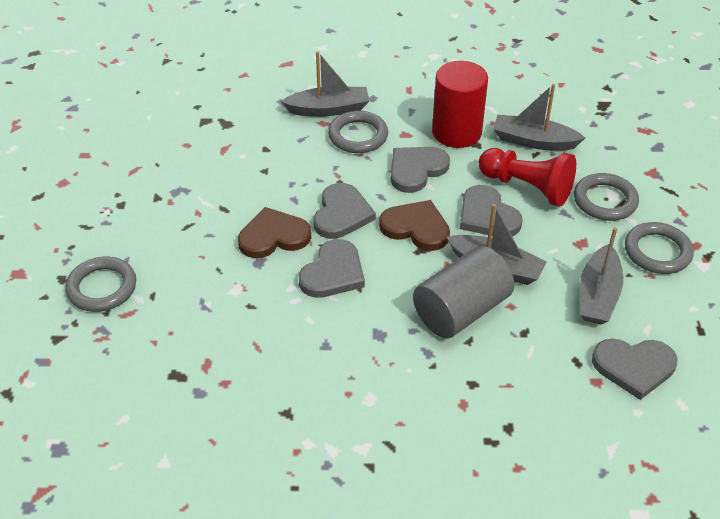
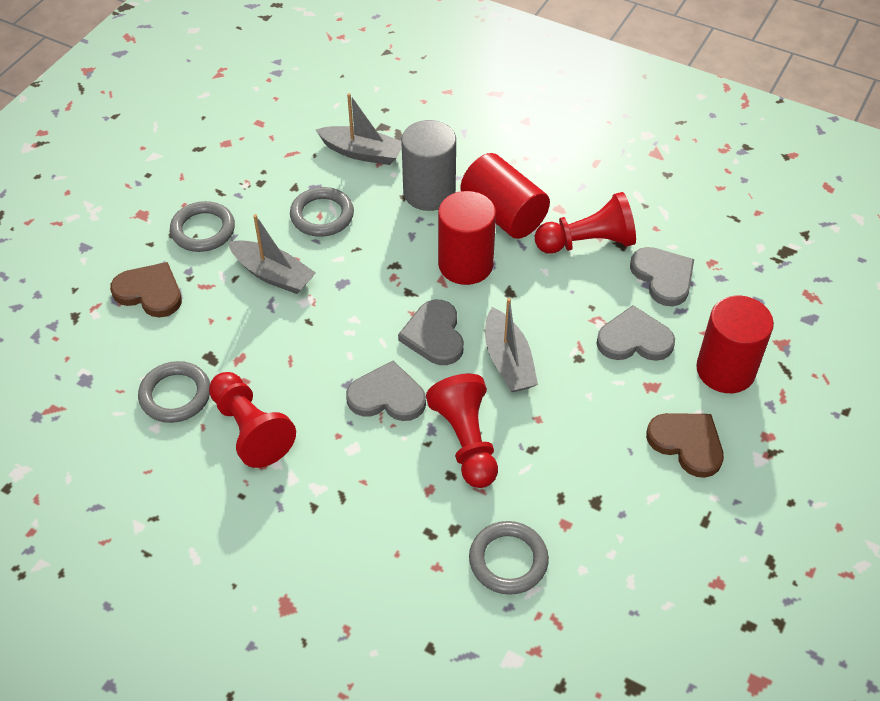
grey boat: [281,51,370,117] [447,204,547,285] [493,84,585,151] [580,227,623,324] = 4 -> [228,214,316,294] [316,93,402,165] [485,298,538,392] = 3
grey heart: [299,239,365,298] [314,183,376,239] [391,147,450,193] [460,185,522,236] [592,339,677,400] = 5 -> [346,361,426,421] [398,300,464,365] [596,305,675,361] [630,247,694,306] = 4
red cylinder: [432,61,488,148] = 1 -> [438,191,496,285] [460,153,550,239] [696,296,774,393] = 3
red pawn: [479,148,576,207] = 1 -> [209,372,296,468] [426,374,498,488] [535,192,636,254] = 3

